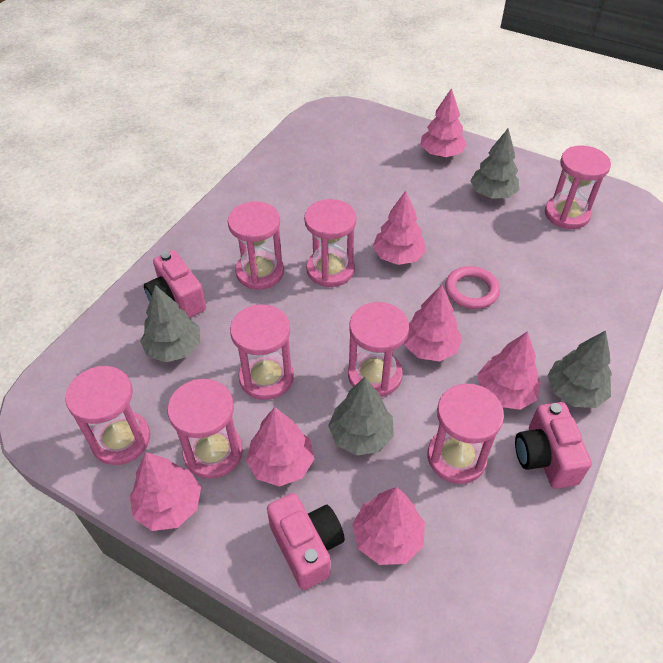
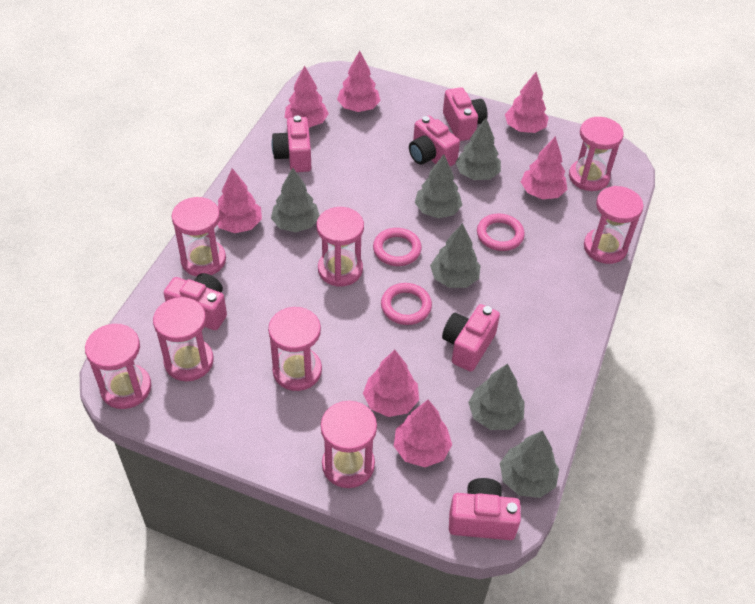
grey tree: [140,285,200,363] [328,377,394,456] [470,129,519,199] [547,330,612,408] = 4 -> [271,168,320,232] [415,154,462,218] [430,223,481,288] [455,118,501,180] [468,364,525,430] [500,431,559,498] = 6
pink camera: [144,250,206,318] [267,493,345,590] [515,402,592,489] = 3 -> [164,273,227,330] [272,116,311,172] [409,115,460,167] [442,304,500,372] [443,87,488,141] [449,478,521,540] = 6
pink ring: [445,266,500,309] = 1 -> [373,228,422,266] [381,283,432,325] [477,213,525,251] = 3

